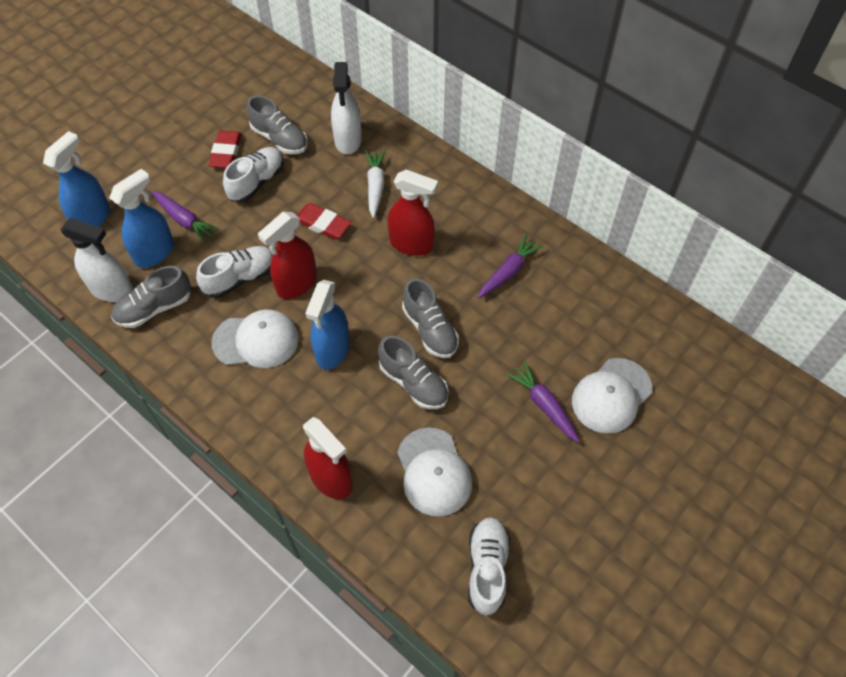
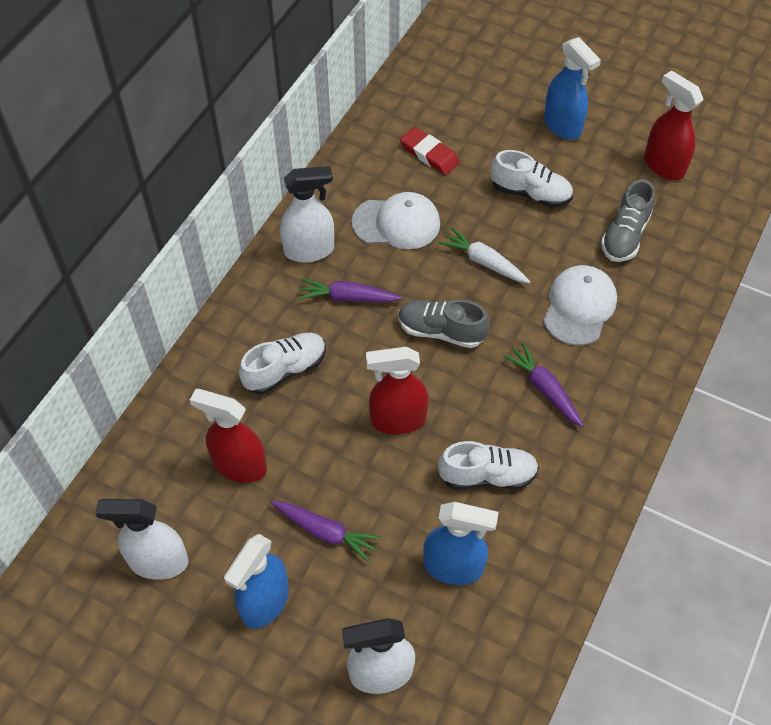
grey shoe: [111,266,191,328] [247,95,308,154] [378,335,448,409] [402,278,459,358] = 4 -> [398,300,490,348] [601,179,655,262] = 2
red eraser: [208,131,242,168] [297,203,351,240] = 2 -> [400,127,460,175] = 1
white cap: [211,309,299,368] [397,428,472,517] [572,358,652,434] = 3 -> [352,192,440,249] [543,265,617,346] = 2
white spray bottle: [60,218,133,302] [331,62,362,154] = 2 -> [95,499,188,580] [280,166,334,262] [342,618,415,694] = 3

